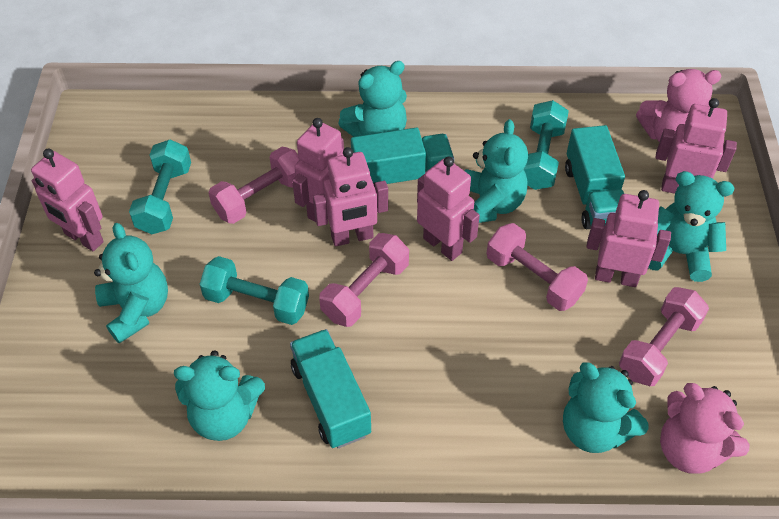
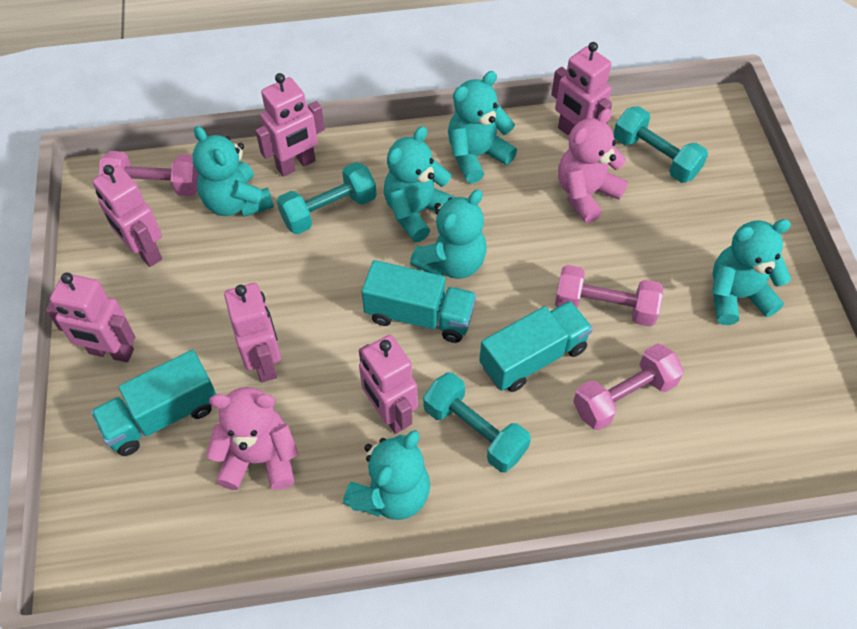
pink dumbbell: [208,147,299,224] [319,233,409,327] [486,223,588,311] [619,287,709,386] = 4 -> [99,151,199,196] [555,265,663,327] [573,343,684,430] = 3

